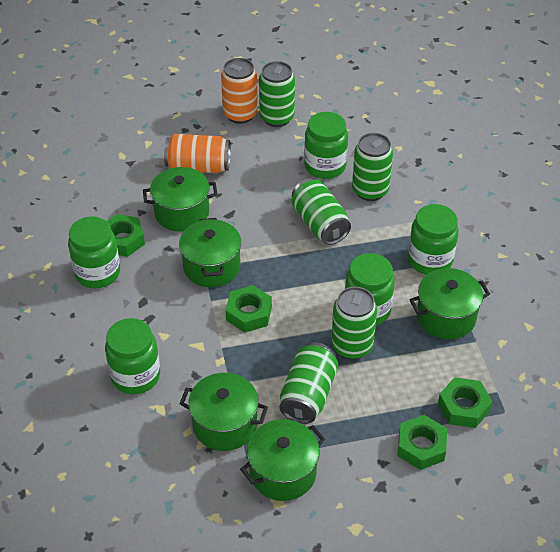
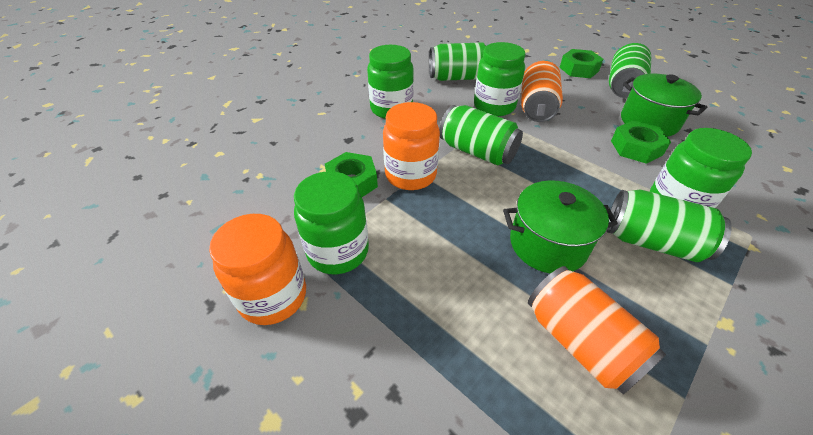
green can: [259,61,295,127] [279,342,338,424] [292,178,351,245] [331,287,377,360] [352,133,393,201] = 5 -> [429,42,486,81] [439,105,523,165] [607,190,732,262] [609,43,651,98] = 4
green jar: [68,217,120,288] [105,318,160,394] [304,112,348,179] [345,253,395,326] [408,204,459,275] = 5 -> [294,171,369,274] [367,45,414,119] [474,42,526,116] [650,128,752,208] = 4
green nut: [107,214,145,257] [226,285,272,333] [397,415,447,470] [438,377,493,428] = 4 -> [325,152,378,197] [559,49,604,78] [611,120,671,164] = 3
green pot: [143,167,217,232] [179,218,241,287] [179,373,268,451] [240,419,325,501] [410,268,490,339] = 5 -> [503,180,618,274] [621,74,707,137] = 2
orange jar: none = 0 -> [209,214,306,325] [383,102,440,190] = 2

